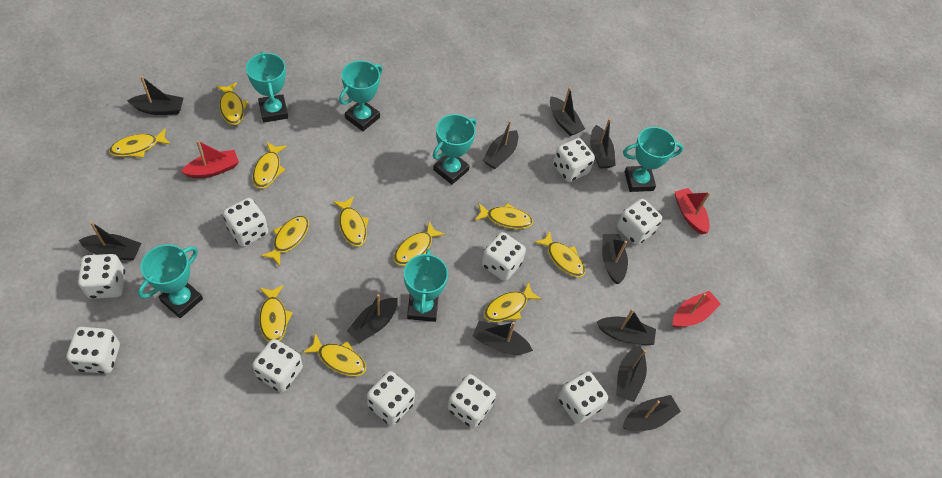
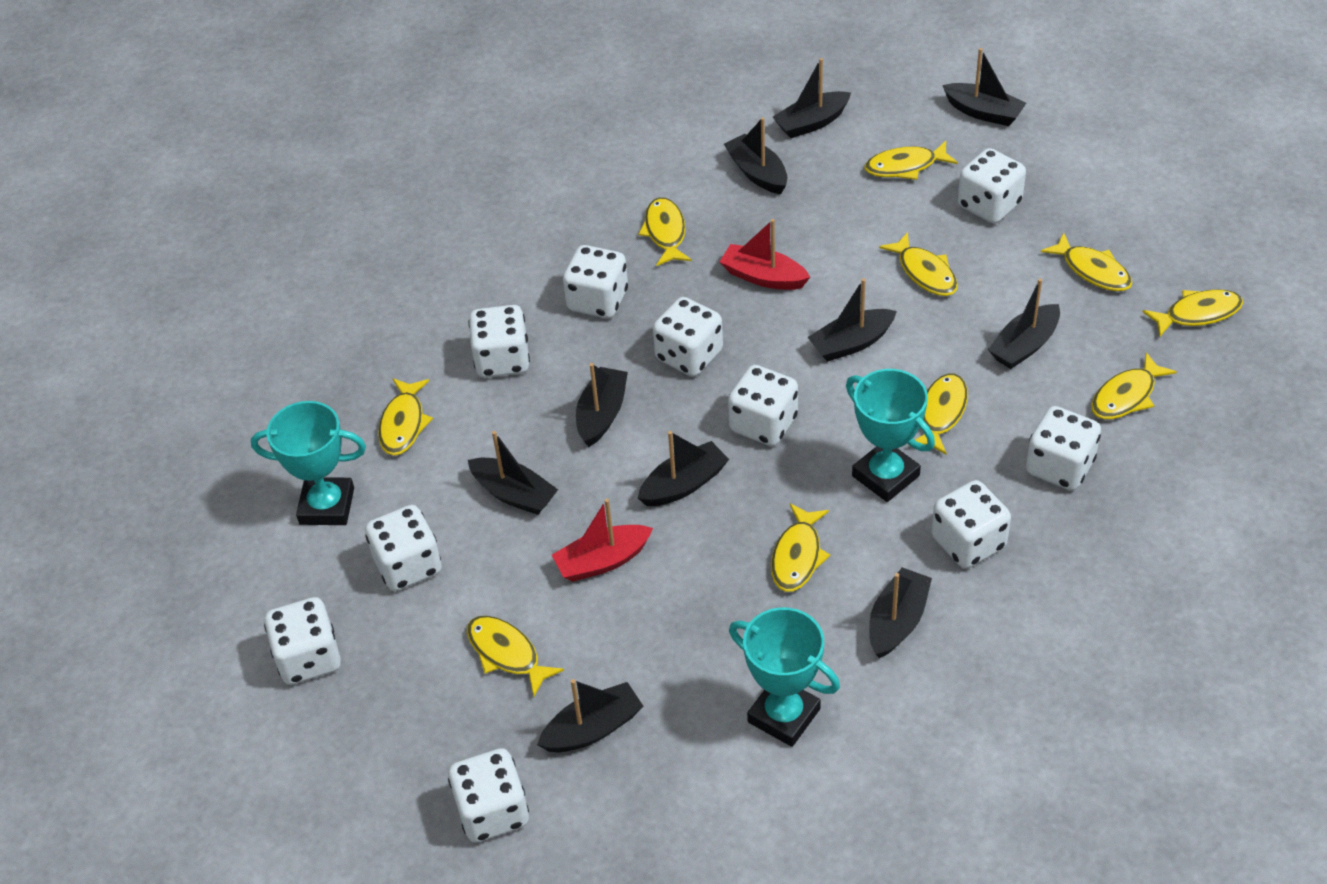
black boat: [79,222,141,260] [127,76,183,115] [347,294,398,343] [473,321,533,355] [483,120,518,169] [550,87,585,136] [590,118,616,169] [597,309,656,345] [602,234,628,284] [616,345,647,402] [623,395,681,431] = 11 -> [468,431,558,515] [537,679,643,752] [576,363,628,447] [638,431,729,506] [724,117,788,194] [773,58,851,138] [807,278,897,362] [869,567,932,658] [942,48,1026,126] [988,279,1060,369] = 10
red boat: [181,140,239,178] [673,291,721,328] [675,188,710,235] = 3 -> [552,499,653,582] [720,219,810,290] = 2
turquoise trophy: [138,244,203,318] [246,51,288,123] [339,61,383,131] [404,249,448,322] [433,114,476,185] [623,127,683,192] = 6 -> [251,401,366,525] [729,607,840,747] [846,369,935,502] = 3
yellow fish: [109,128,171,158] [216,82,248,125] [253,142,287,189] [259,285,293,342] [261,216,309,266] [302,333,367,376] [333,196,369,247] [394,221,445,265] [475,203,533,229] [484,282,542,322] [534,231,585,277] = 11 -> [378,378,433,456] [467,616,564,696] [638,197,691,266] [771,503,830,592] [865,141,958,180] [879,232,958,296] [908,374,968,454] [1041,233,1132,291] [1091,352,1177,419] [1143,289,1243,336] = 10

